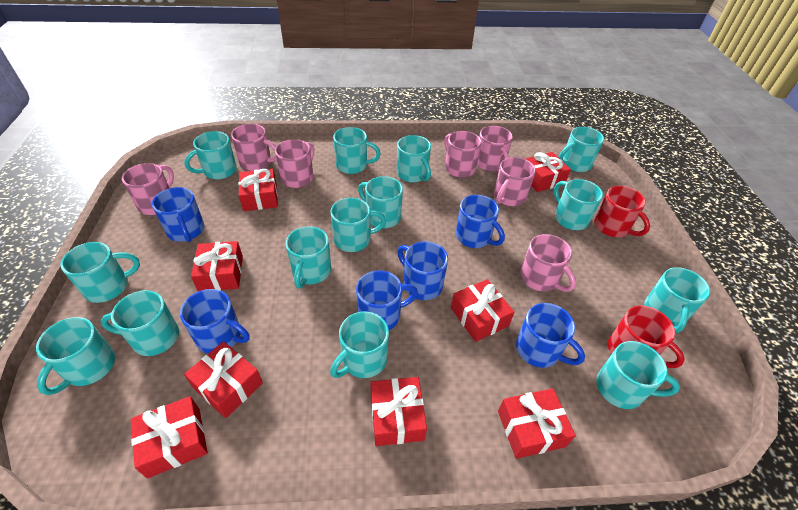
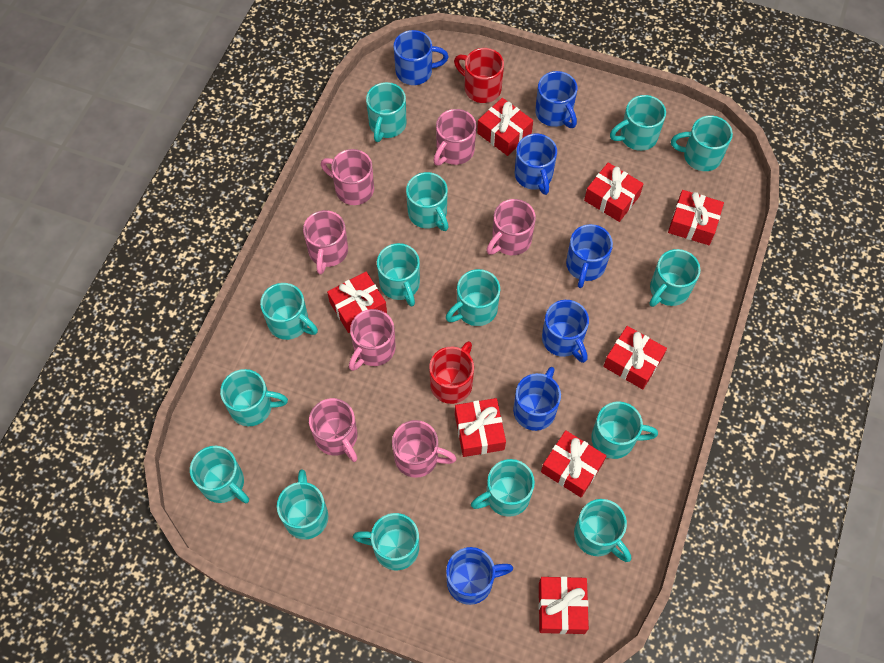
blue mug: [152,187,204,242] [180,289,250,354] [356,270,418,330] [397,241,448,300] [456,195,505,248] [516,303,585,368] = 6 -> [394,30,448,85] [446,547,513,605] [513,367,561,431] [515,134,557,195] [535,71,578,128] [542,300,589,363] [566,224,613,288] = 7
turquoise mug: [36,317,115,395] [60,242,140,303] [100,290,179,356] [184,131,237,180] [286,226,331,288] [330,198,386,252] [330,312,389,378] [333,127,381,174] [358,176,403,228] [397,135,431,183] [554,179,603,230] [559,127,604,172] [596,341,680,409] [644,267,710,333] = 14 -> [190,446,249,503] [220,369,288,426] [260,283,318,340] [277,469,328,539] [353,513,419,570] [366,82,407,142] [377,243,420,306] [406,172,449,231] [446,269,500,326] [471,459,535,517] [574,499,631,562] [591,402,658,459] [610,95,666,151] [649,249,701,307] [671,116,733,171] = 15

